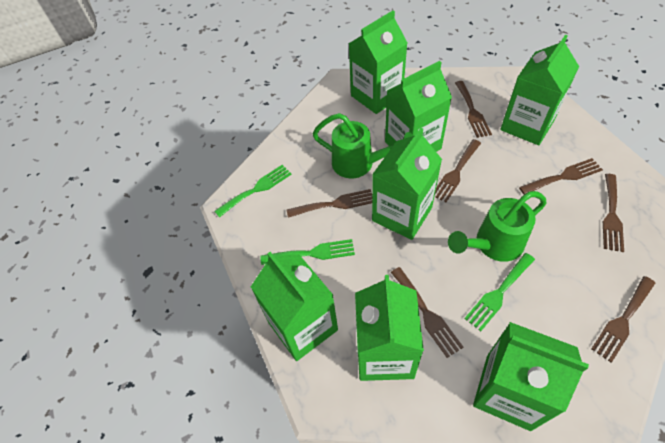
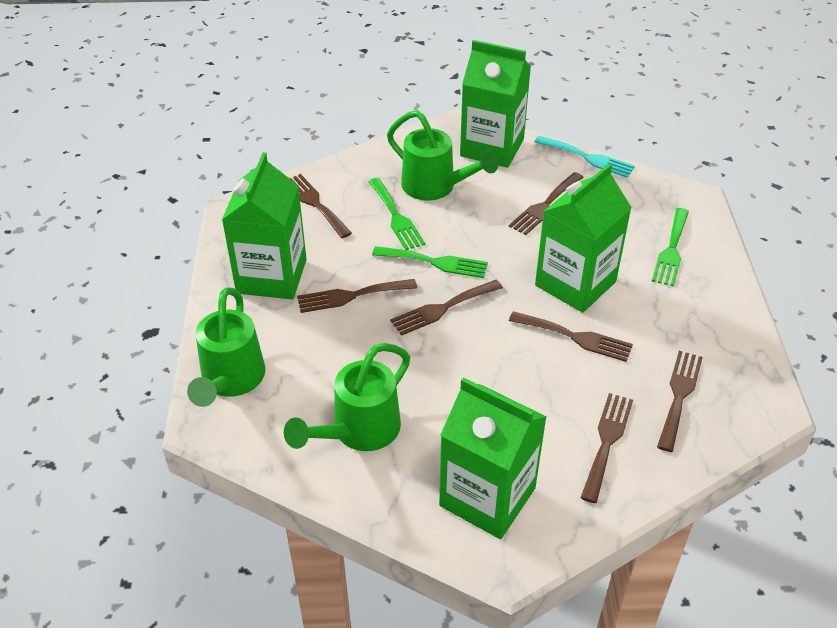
green carton: [251,252,338,361] [348,10,407,114] [355,275,424,381] [372,128,442,240] [385,61,452,152] [473,322,589,431] [500,35,579,145] = 7 -> [222,152,307,299] [439,377,547,539] [460,40,531,168] [535,163,632,313] = 4
green watering can: [312,113,413,178] [448,191,547,262] = 2 -> [187,287,266,407] [284,343,410,451] [387,110,499,201] = 3
turquoise fork: none = 0 -> [534,136,635,178] = 1

